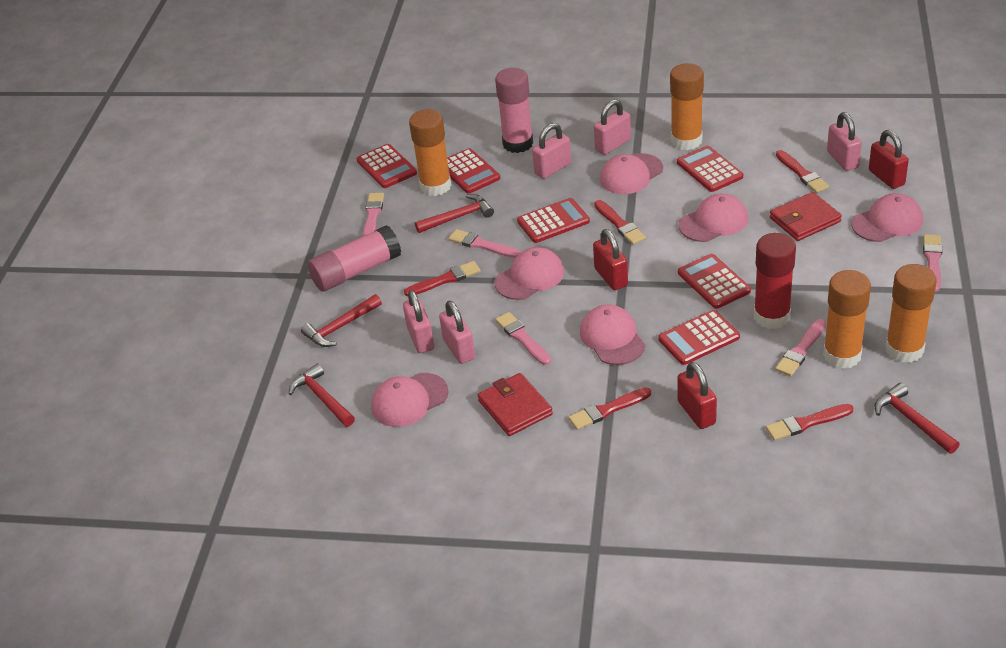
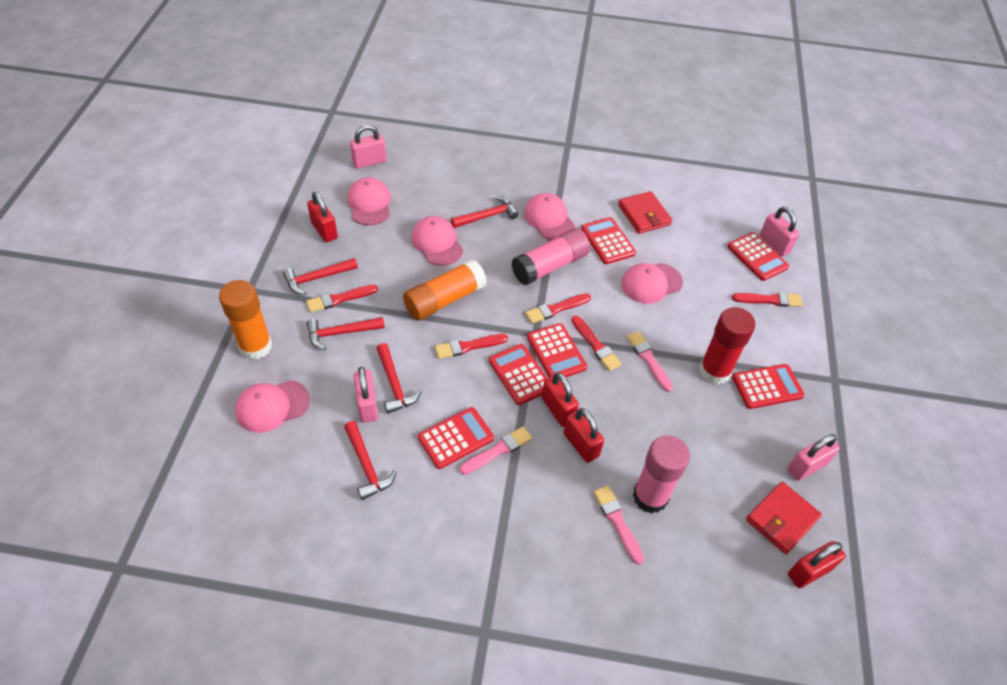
orange glue stick: [409,109,452,196] [670,63,704,150] [823,270,871,369] [885,264,937,363] = 4 -> [219,280,272,360] [403,259,487,321] = 2
pink brush: [363,193,384,236] [448,229,520,258] [495,312,551,365] [775,319,826,376] [923,234,943,292] = 5 -> [460,427,532,475] [593,486,644,565] [627,331,673,392] = 3
pink cap: [371,373,449,427] [495,247,564,300] [580,304,645,365] [600,153,663,194] [678,194,748,242] [851,193,923,242] = 6 -> [235,380,310,433] [347,178,391,225] [412,216,463,266] [524,193,575,240] [621,263,683,304] = 5
pink padlock: [403,290,434,353] [439,301,475,364] [532,123,571,179] [594,99,631,155] [827,112,862,171] = 5 -> [350,125,386,168] [353,367,378,423] [760,206,799,256] [787,434,840,481] = 4
red hammer: [289,364,355,427] [301,294,382,347] [415,194,494,233] [874,383,960,454] = 4 -> [283,258,358,295] [307,317,385,350] [344,421,397,500] [377,343,422,414] [451,196,519,228] = 5
red padlock: [593,229,628,290] [677,362,717,429] [869,130,909,189] = 3 -> [307,192,338,242] [542,372,579,427] [564,408,604,463] [788,541,846,588] = 4

